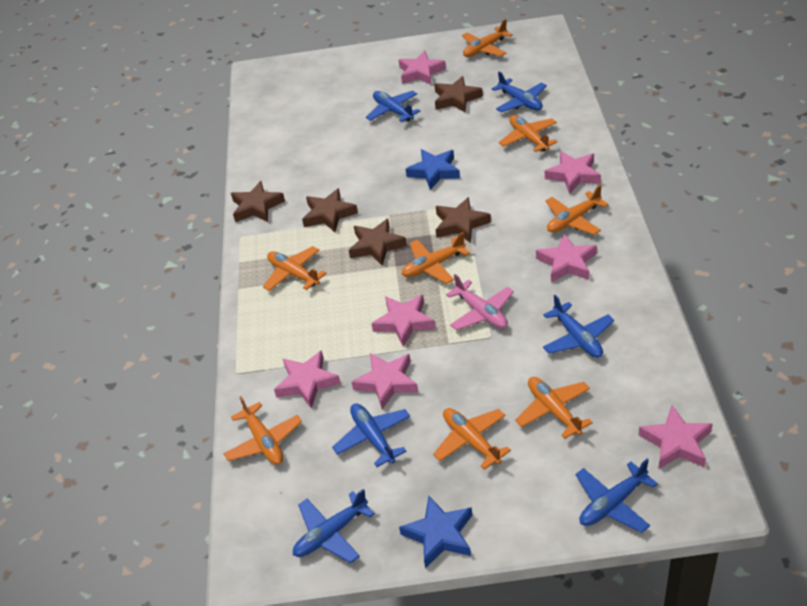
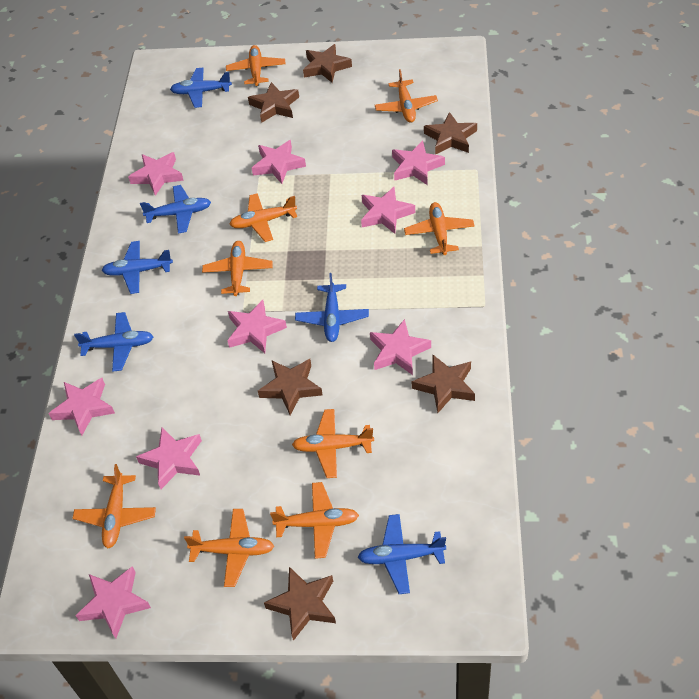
blue star: [399,496,472,569] [406,149,460,190] = 2 -> none = 0
brown star: [231,181,285,222] [302,188,358,233] [349,219,407,266] [434,76,483,113] [436,197,491,243] = 5 -> [248,82,299,123] [258,359,323,415] [264,567,336,641] [303,44,352,83] [412,355,475,413] [424,112,477,155] = 6
orange plane: [223,396,302,465] [263,246,327,291] [401,232,470,284] [433,408,511,470] [462,19,513,57] [499,115,557,152] [515,377,593,439] [545,185,609,235] = 8 -> [72,464,156,548] [184,509,274,587] [202,241,273,296] [226,45,286,86] [229,193,297,242] [270,482,359,559] [292,409,374,478] [375,69,438,123] [404,202,475,255] = 9
pink plane: [446,274,514,330] = 1 -> none = 0
pink star: [274,350,341,409] [352,353,418,410] [371,294,435,347] [399,51,446,85] [536,234,597,282] [545,151,601,194] [639,405,713,469] = 7 -> [48,378,115,435] [75,566,151,639] [128,152,184,196] [136,428,202,489] [227,300,287,353] [252,140,306,184] [361,187,415,234] [370,319,431,375] [392,141,445,185] = 9

